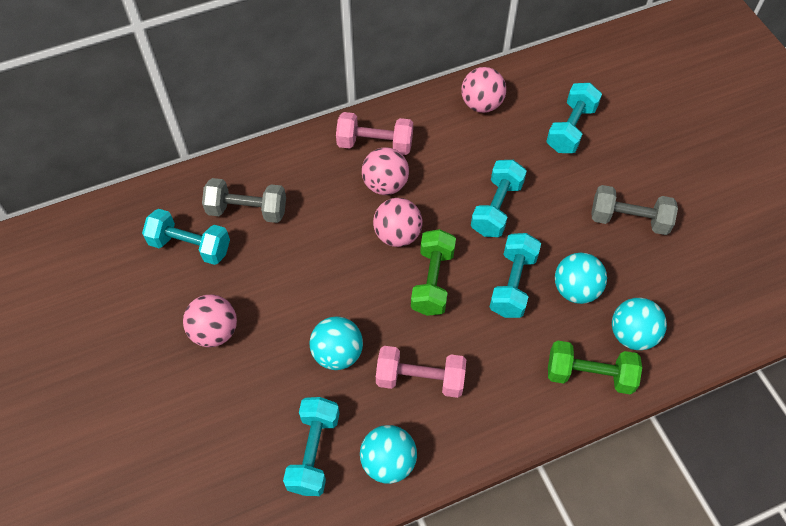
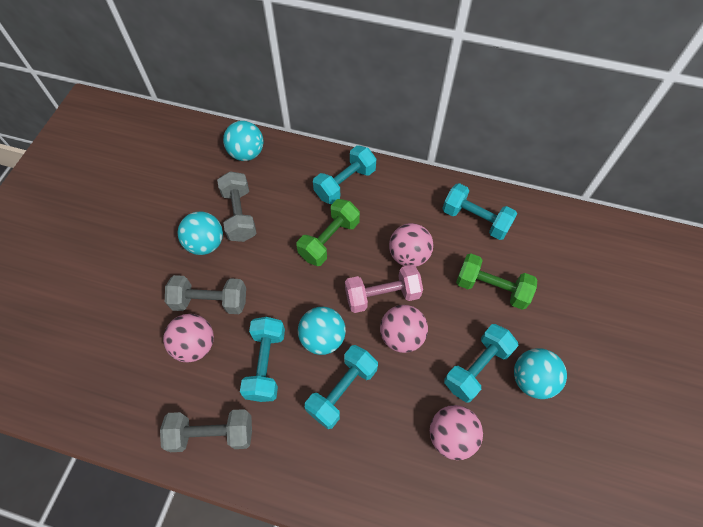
grey dumbbell: [202,178,286,223] [592,185,678,235] = 2 -> [160,409,252,452] [165,275,246,314] [217,172,257,242] = 3
pink dumbbell: [336,112,413,155] [376,346,466,398] = 2 -> [345,265,423,313] = 1

